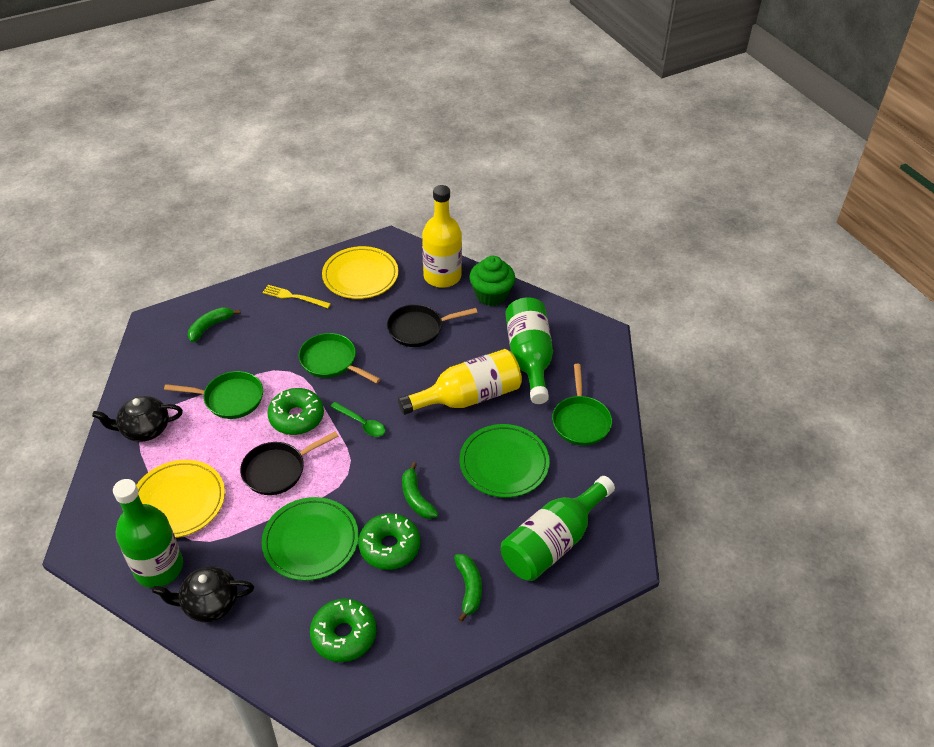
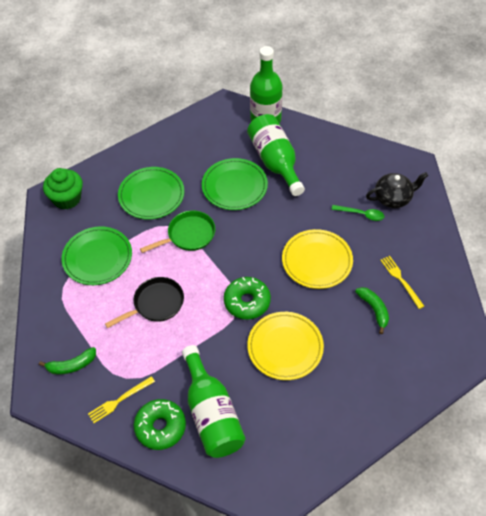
black pan: [240,431,338,495] [387,304,477,347] = 2 -> [105,277,184,328] = 1
black teapot: [92,396,183,442] [152,566,254,622] = 2 -> [366,172,428,208] = 1
green banana: [188,307,240,342] [402,462,438,519] [454,554,482,622] = 3 -> [39,347,96,375] [355,287,389,334] = 2
green donut: [267,388,324,435] [310,598,377,662] [358,513,420,570] = 3 -> [134,399,186,450] [224,277,271,320] = 2
green pan: [164,371,263,419] [299,333,381,383] [552,364,612,446] = 3 -> [140,210,215,253] = 1
green plate: [262,497,359,581] [460,424,550,498] = 2 -> [62,226,132,285] [118,167,184,220] [202,158,268,210] = 3
yellow bottle: [398,349,522,415] [422,185,462,288] = 2 -> none = 0
yellow fork: [263,285,331,308] = 1 -> [88,376,155,423] [380,256,424,309] = 2

